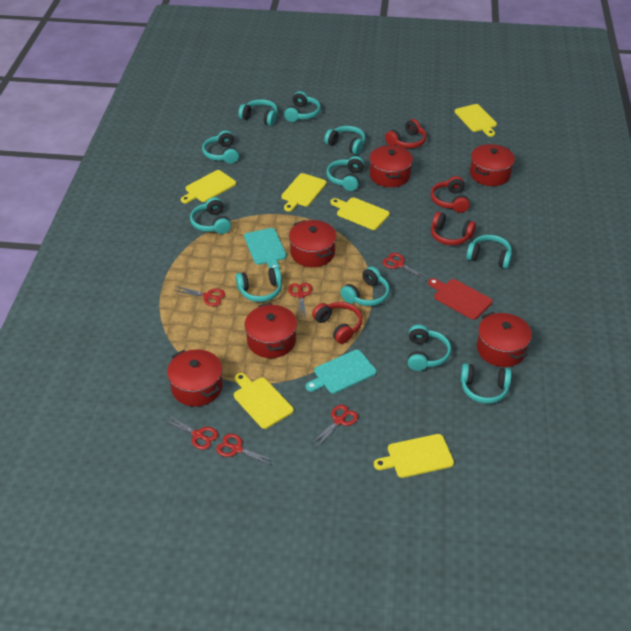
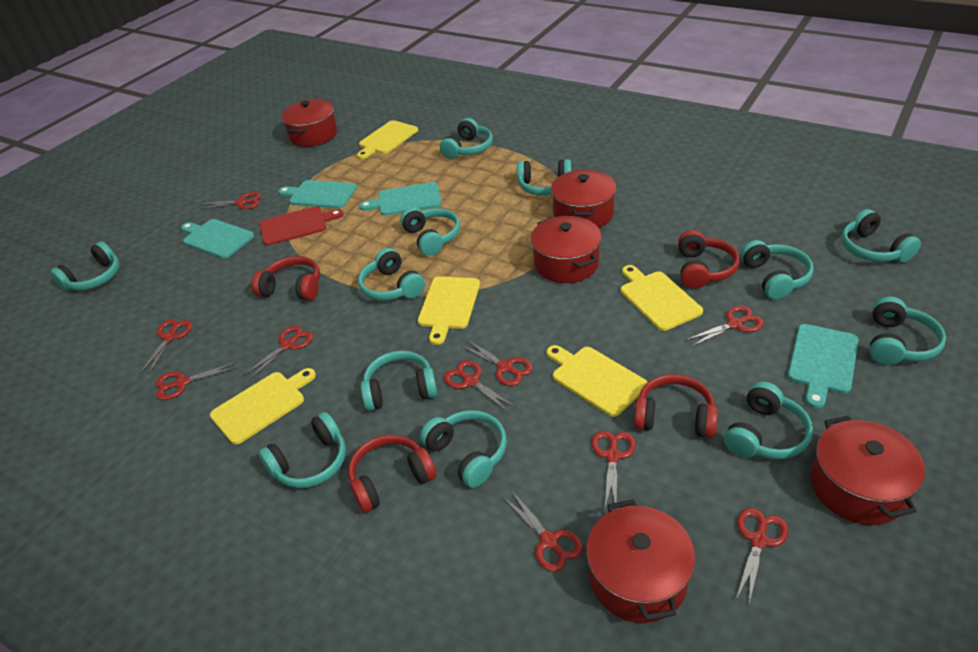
red pot: [167,350,223,406] [245,303,297,358] [289,220,337,267] [369,145,413,187] [470,144,515,186] [477,312,532,367] = 6 -> [281,99,337,147] [531,216,602,283] [551,170,616,228] [586,499,695,623] [811,416,925,525] = 5
red scissors: [164,415,218,450] [173,286,225,306] [216,434,275,466] [288,283,312,319] [311,405,358,448] [382,253,429,280] = 6 -> [140,319,192,375] [156,362,238,400] [198,192,261,209] [243,325,313,380] [444,360,515,412] [460,339,533,386] [502,490,583,572] [591,430,636,507] [686,306,764,347] [736,508,789,603] = 10
turquoise cutting board: [244,228,287,269] [306,350,377,394] = 2 -> [181,219,254,259] [278,180,357,208] [359,182,442,216] [788,324,858,408] = 4
turquoise headphones: [190,197,231,234] [202,130,239,164] [236,267,282,302] [238,99,278,126] [284,91,321,122] [324,126,366,155] [326,156,364,191] [340,267,390,306] [408,325,451,371] [460,363,512,404] [466,235,512,269] = 11 -> [50,242,120,291] [258,412,346,488] [358,248,425,301] [361,351,438,411] [400,207,460,256] [420,410,507,488] [440,118,493,159] [517,159,571,196] [724,382,813,459] [740,240,814,300] [841,209,921,262] [870,297,946,365] = 12
yellow cutting board: [181,170,236,203] [234,373,294,429] [281,173,327,212] [330,198,390,230] [374,434,454,478] [455,104,497,137] = 6 -> [210,368,316,444] [357,120,418,159] [418,276,480,345] [546,345,648,417] [621,265,703,331] = 5

